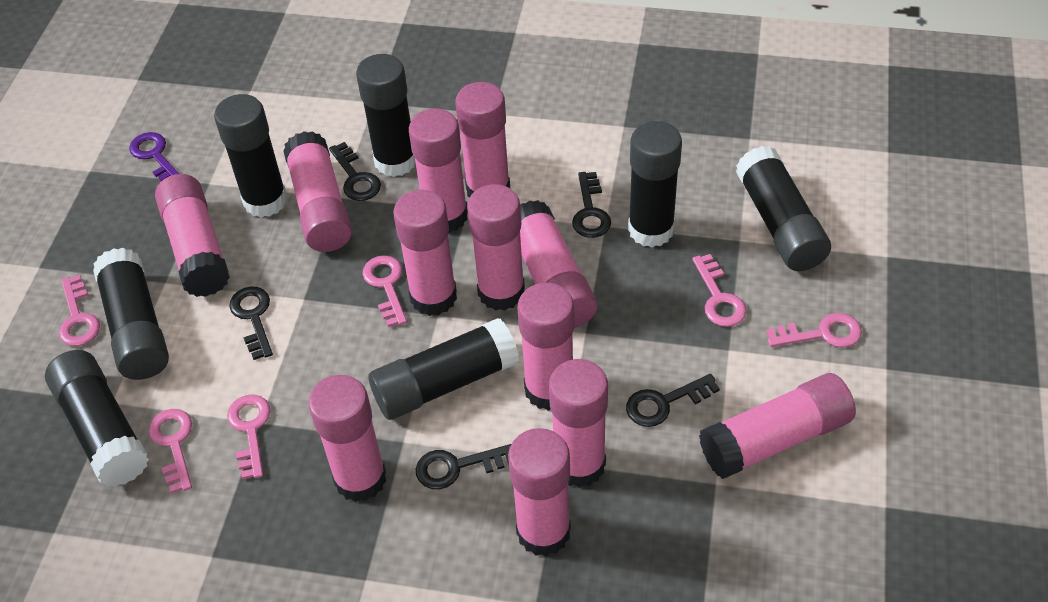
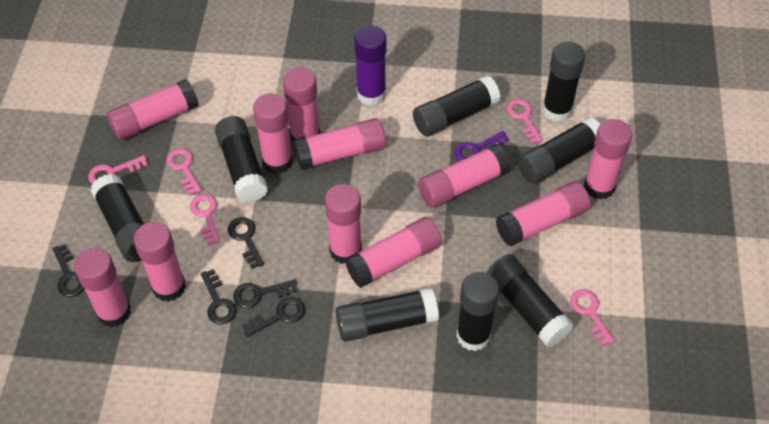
black glue stick: [45,350,149,487] [93,248,169,380] [214,94,287,218] [356,54,416,177] [368,318,519,420] [628,121,682,247] [736,146,831,271] = 7 -> [90,174,144,262] [215,116,268,203] [336,287,439,342] [413,76,500,137] [456,272,500,351] [487,254,574,347] [518,117,600,184] [542,41,585,122] = 8
pink glue stick: [155,174,230,297] [283,131,352,252] [308,375,386,502] [393,190,457,316] [409,108,468,233] [455,82,510,197] [467,184,525,311] [508,428,571,556] [517,283,574,411] [520,200,597,328] [549,359,608,488] [699,373,856,479] = 12 -> [74,248,131,327] [107,79,199,140] [134,222,186,302] [253,93,293,174] [283,67,320,141] [293,118,386,170] [325,184,362,264] [345,217,442,288] [418,144,511,208] [496,181,591,247] [584,119,632,200] = 11
pink key: [59,275,100,346] [148,409,192,494] [227,394,271,479] [362,255,407,327] [692,254,746,327] [767,313,862,348] = 6 -> [88,155,148,184] [166,148,202,195] [190,194,221,245] [507,99,543,144] [570,289,615,346] = 5
purple glue stick: none = 0 -> [354,25,387,106] = 1

